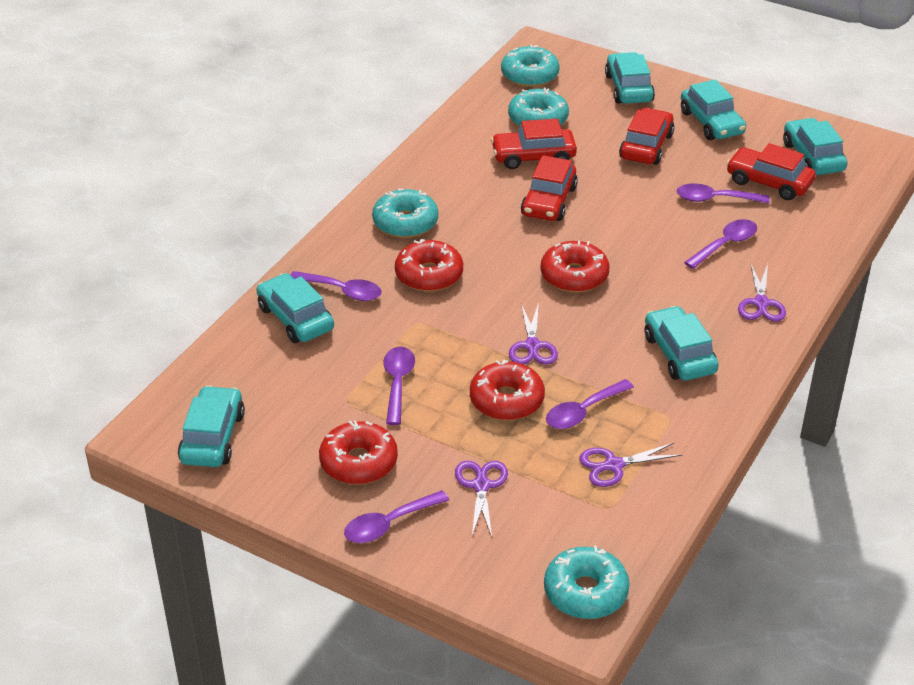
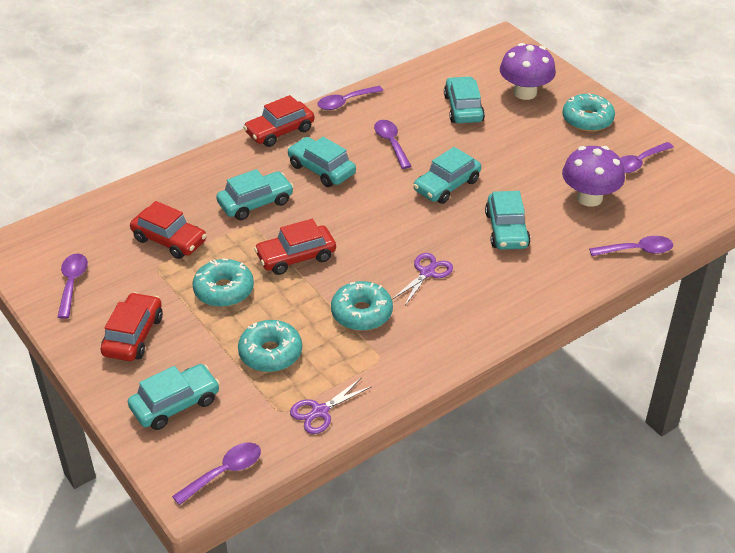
purple mushroom: none = 0 -> [500,43,556,100] [562,146,625,207] = 2
purple scissors: [455,461,508,537] [509,302,558,365] [579,442,682,487] [738,264,786,322] = 4 -> [290,377,372,434] [392,253,453,305] = 2
red donut: [319,420,398,484] [395,239,463,292] [470,360,545,420] [541,240,610,293] = 4 -> none = 0

